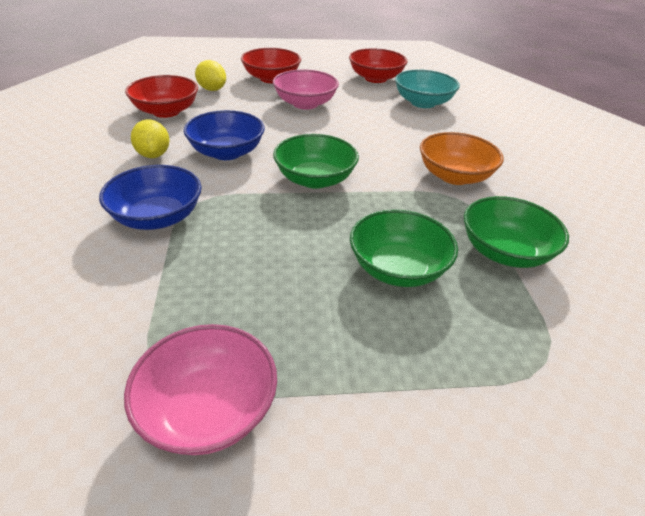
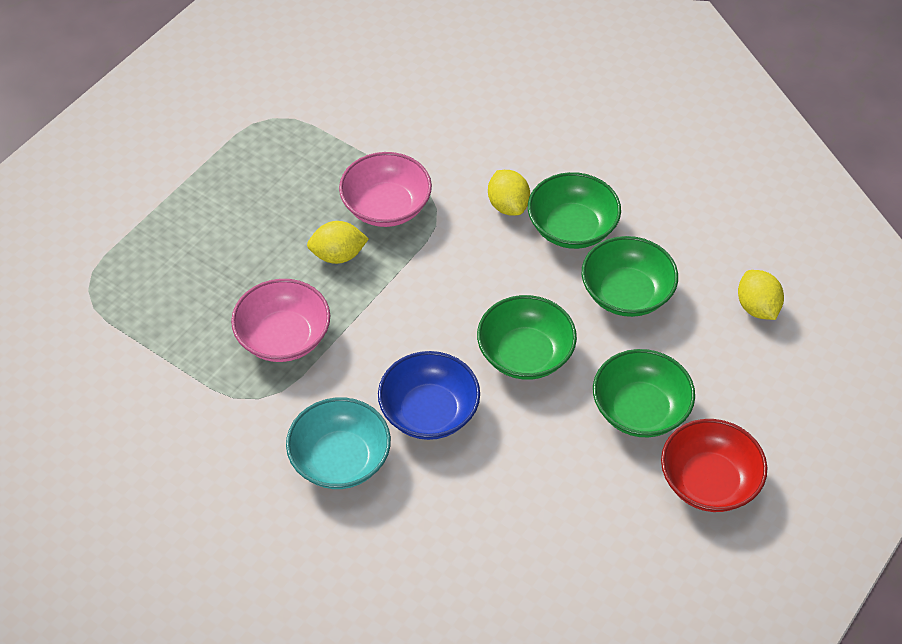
blue bowl: [99,165,202,230] [183,110,265,160] = 2 -> [378,351,480,440] = 1
green bowl: [273,134,359,189] [350,209,458,287] [464,196,569,268] = 3 -> [477,295,577,380] [528,172,621,249] [582,236,678,317] [593,349,695,437] = 4
orange bowl: [420,132,504,185] = 1 -> none = 0
red bowl: [125,75,198,118] [241,48,301,83] [349,48,408,83] = 3 -> [661,419,767,512] = 1
yellow lemon: [131,119,170,158] [195,60,226,91] = 2 -> [307,221,369,264] [488,170,530,216] [738,270,784,320] = 3

